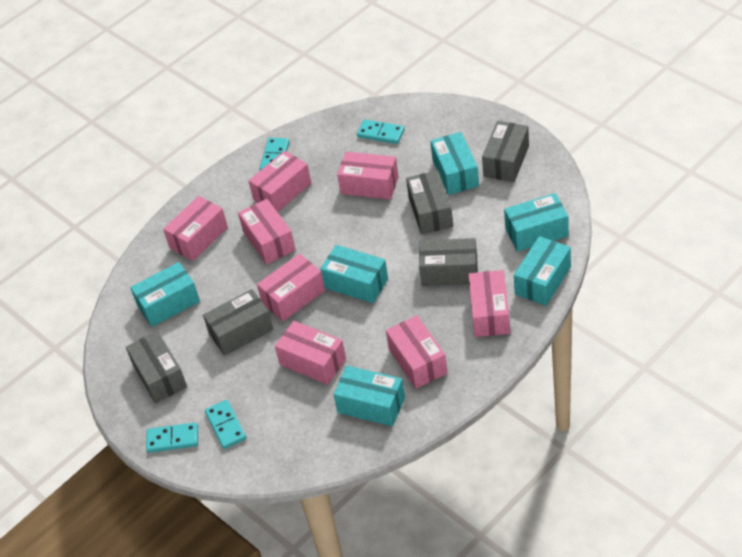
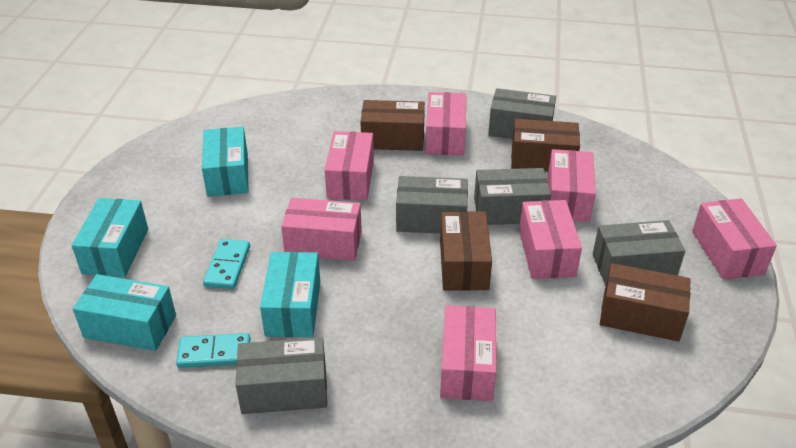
brown box: none = 0 -> [360,100,425,151] [440,211,492,291] [511,119,580,172] [600,263,691,341] = 4
pink box: [163,196,228,261] [238,199,296,264] [248,151,311,212] [257,254,325,321] [275,321,346,385] [337,152,399,200] [386,315,448,389] [468,270,510,337] = 8 -> [281,198,362,261] [325,131,374,200] [426,92,466,155] [440,305,496,401] [519,200,582,279] [547,149,596,222] [692,198,777,280] = 7
turquoise box: [130,262,200,327] [320,245,388,303] [333,366,405,426] [430,132,479,195] [504,193,569,252] [514,236,571,306] = 6 -> [72,198,148,277] [73,274,176,351] [202,127,248,197] [260,252,320,337] = 4
turquoise domino: [146,422,198,453] [205,400,246,449] [259,138,290,170] [357,120,405,144] = 4 -> [176,333,250,368] [203,239,250,289] = 2

